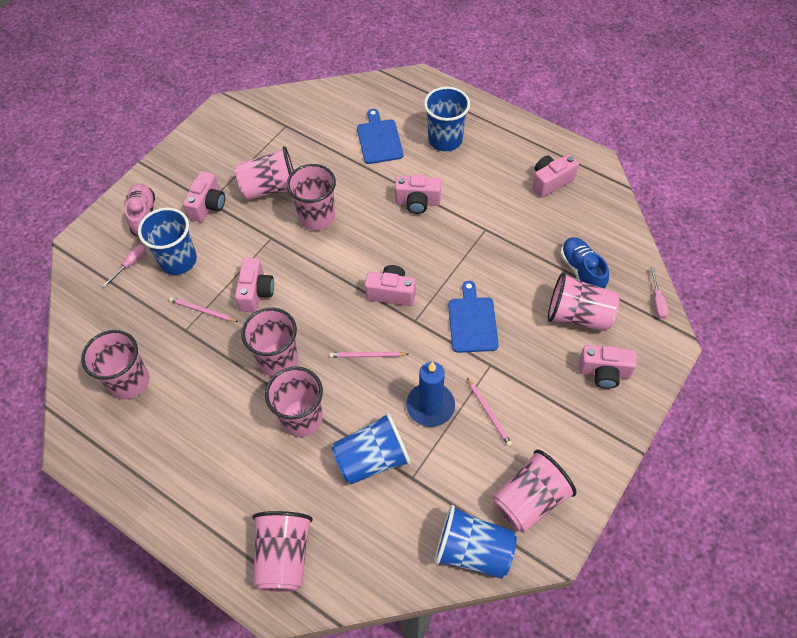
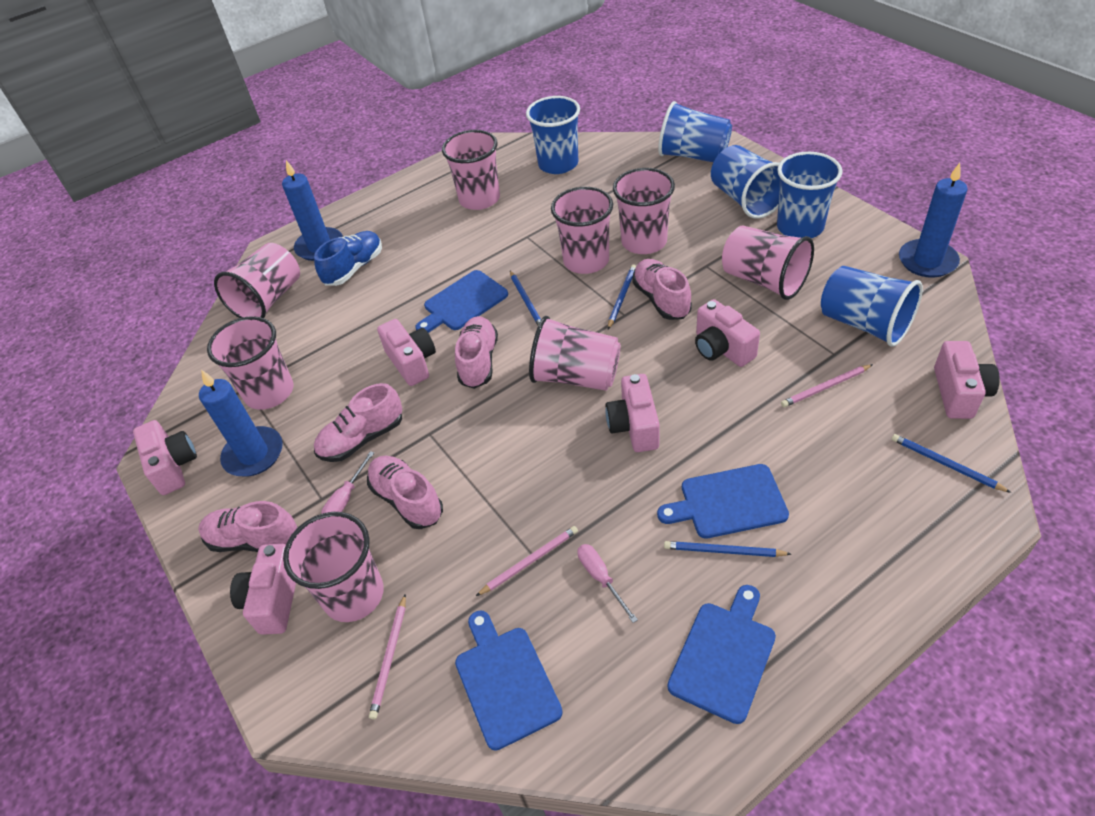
blue candle: [406,362,455,427] = 1 -> [199,370,283,477] [282,160,343,261] [899,163,967,278] = 3
blue cup: [138,208,197,275] [332,412,411,485] [424,87,470,151] [434,505,517,579] = 4 -> [526,96,580,174] [658,101,732,162] [711,145,780,219] [777,152,842,238] [821,266,923,347] = 5
blue cutting board: [357,109,403,164] [448,281,499,353] = 2 -> [416,270,508,333] [455,611,563,751] [657,464,789,539] [668,585,776,724] = 4
blue pencil: none = 0 -> [510,271,541,325] [608,265,636,329] [664,541,791,557] [892,434,1012,493] = 4
pink shoe: [125,184,155,236] = 1 -> [198,501,297,552] [314,383,402,462] [367,456,443,529] [455,316,498,389] [632,259,692,320] = 5

